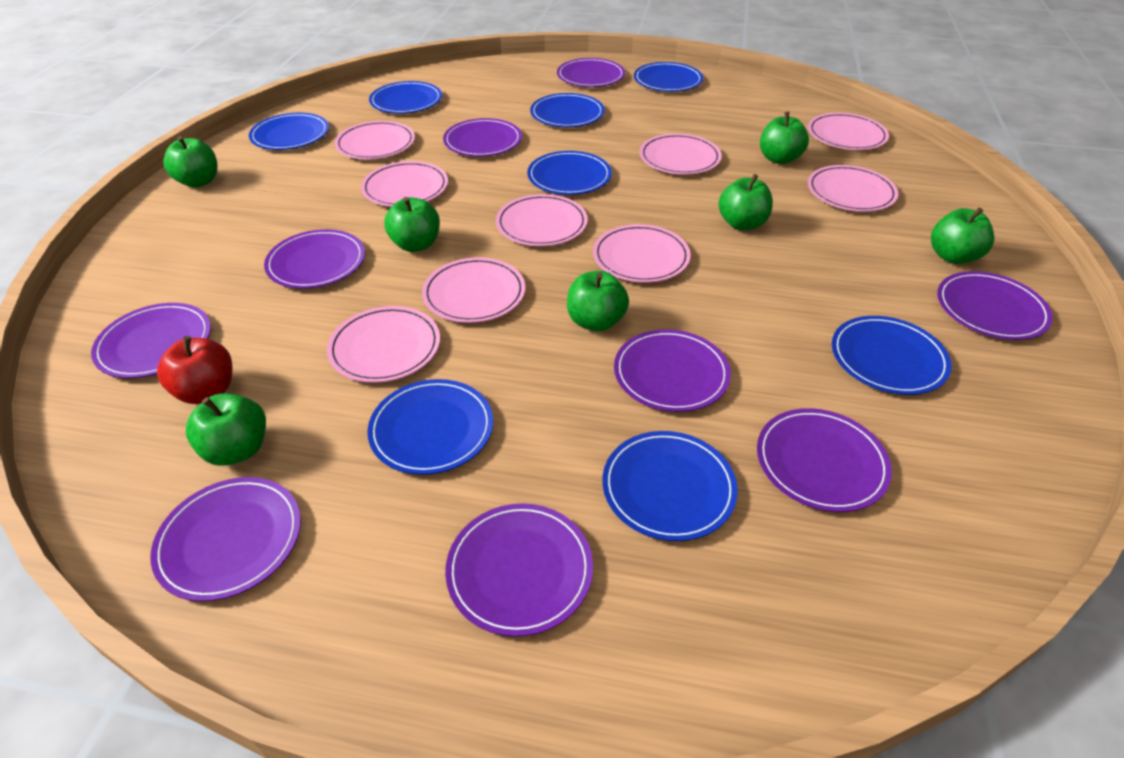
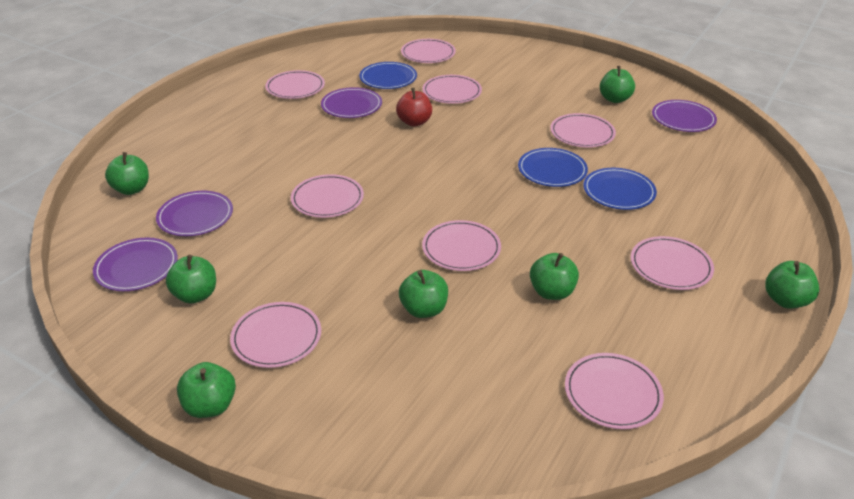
blue plate: [249,113,329,150] [367,379,493,475] [369,81,442,114] [527,151,612,195] [530,93,605,127] [602,431,738,541] [634,62,703,92] [832,316,952,395] = 8 -> [359,62,417,89] [518,148,588,187] [583,168,657,210] = 3
purple plate: [91,303,211,378] [150,477,301,601] [264,229,365,289] [443,118,522,157] [445,503,593,637] [557,58,625,87] [614,329,731,412] [757,408,892,512] [937,271,1053,340] = 9 -> [93,237,178,291] [156,191,233,236] [321,87,382,118] [652,100,717,132] = 4

